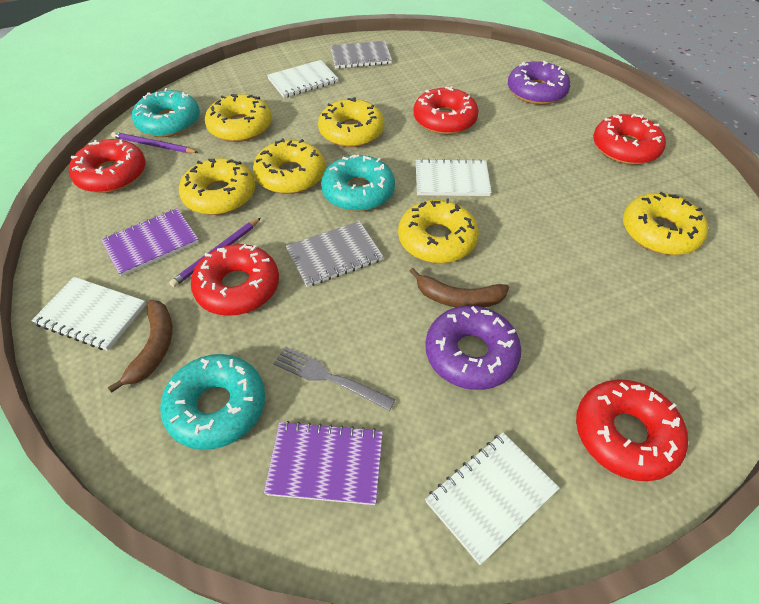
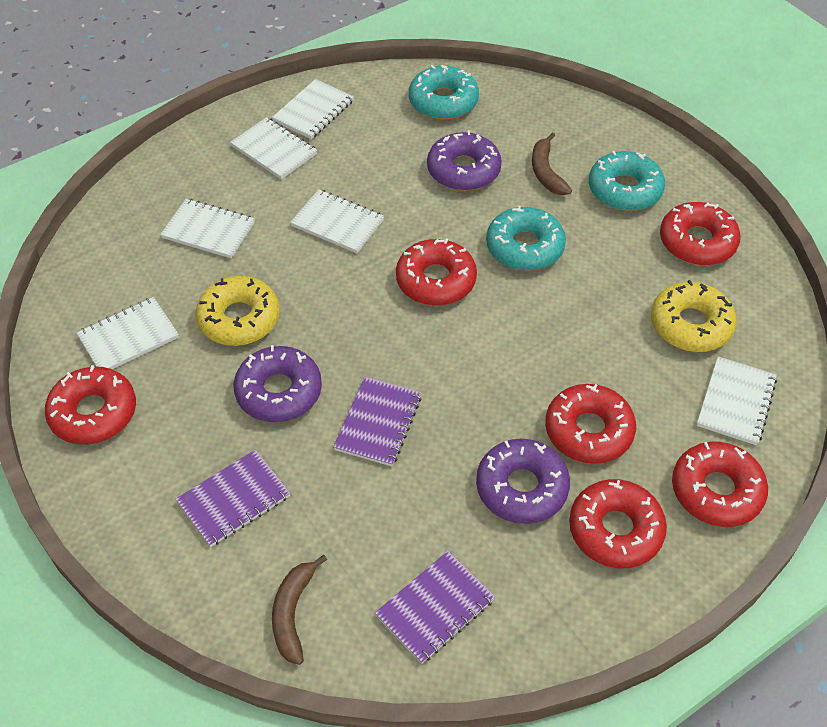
grey fork: [273,347,396,411] = 1 -> none = 0
grey notebook: [286,221,383,287] [330,41,392,69] = 2 -> none = 0
purple donut: [425,306,522,390] [508,61,570,105] = 2 -> [234,345,322,422] [427,130,502,191] [476,439,570,524] = 3
purple notebook: [101,208,199,277] [264,421,383,505] = 2 -> [176,450,290,547] [333,377,422,466] [375,551,495,664] = 3
purple pencil: [111,132,199,153] [169,218,261,287] = 2 -> none = 0
red donut: [69,139,146,193] [191,244,279,316] [413,86,479,135] [576,379,688,481] [593,114,666,165] = 5 -> [45,365,136,445] [396,238,477,306] [545,384,636,464] [569,479,667,568] [660,202,741,265] [672,442,768,527] = 6
white notebook: [31,277,146,351] [267,60,339,98] [416,159,492,196] [425,432,560,565] = 4 -> [76,297,179,369] [160,199,255,258] [230,117,317,180] [272,79,354,139] [290,189,384,253] [697,356,777,445] = 6
yellow donut: [179,158,255,215] [205,94,272,142] [253,138,326,194] [318,97,384,147] [398,199,479,263] [623,192,708,255] = 6 -> [195,276,280,346] [651,280,736,352] = 2

